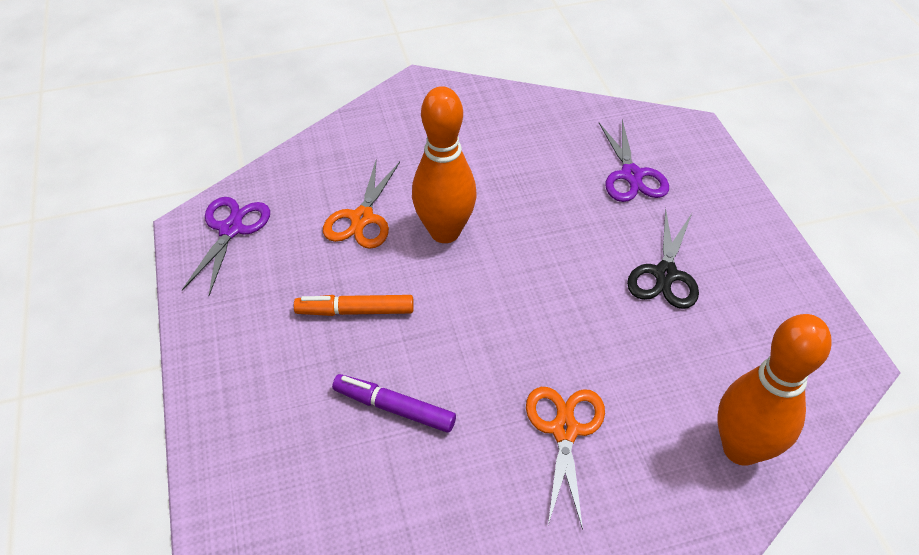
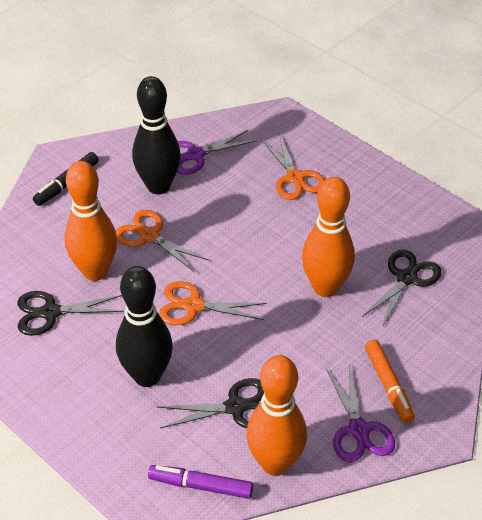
black bowling pin: none = 0 -> [116,266,173,387] [132,76,181,194] = 2
black marker: none = 0 -> [33,152,99,206] = 1
black scissors: [627,208,699,309] = 1 -> [18,291,124,336] [157,378,264,428] [362,249,442,327] = 3
orange bowling pin: [412,86,477,243] [718,314,832,466] = 2 -> [65,161,117,281] [246,355,307,476] [302,177,355,297] = 3
orange scissors: [323,159,400,249] [526,387,605,530] = 2 -> [116,210,209,272] [159,281,267,325] [262,135,325,200] = 3

